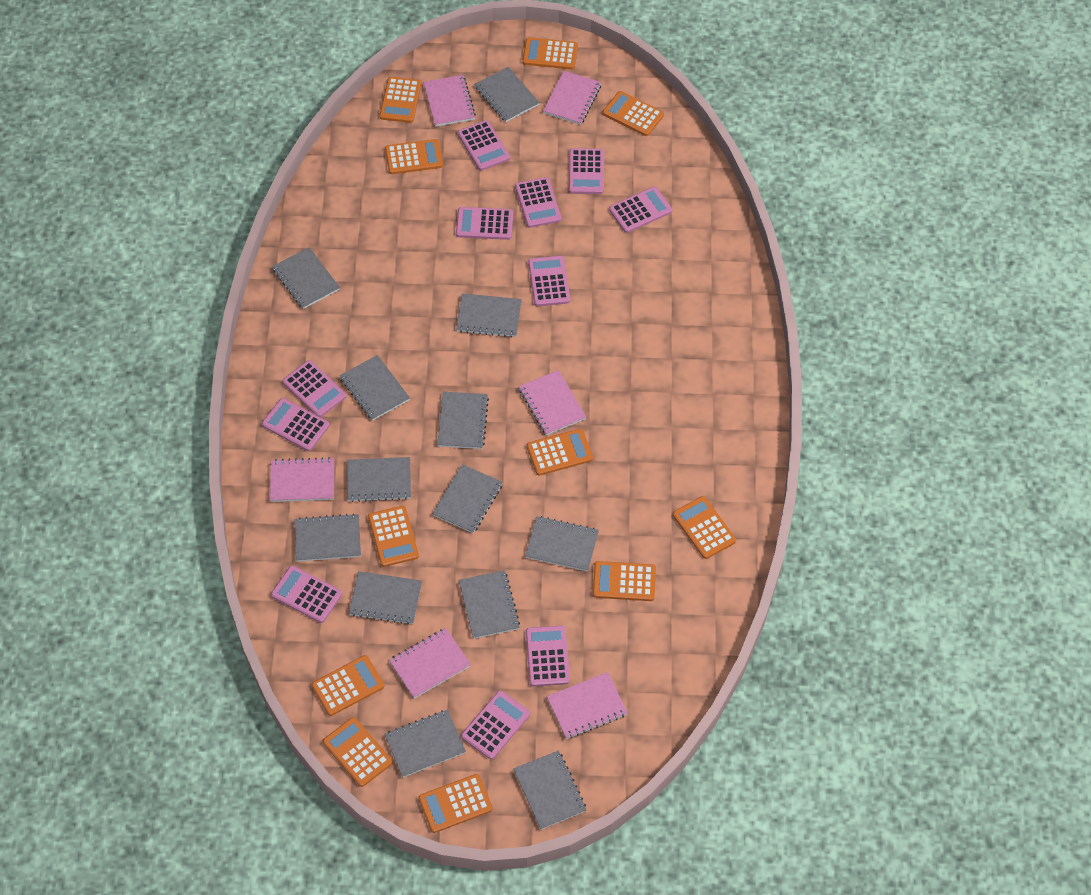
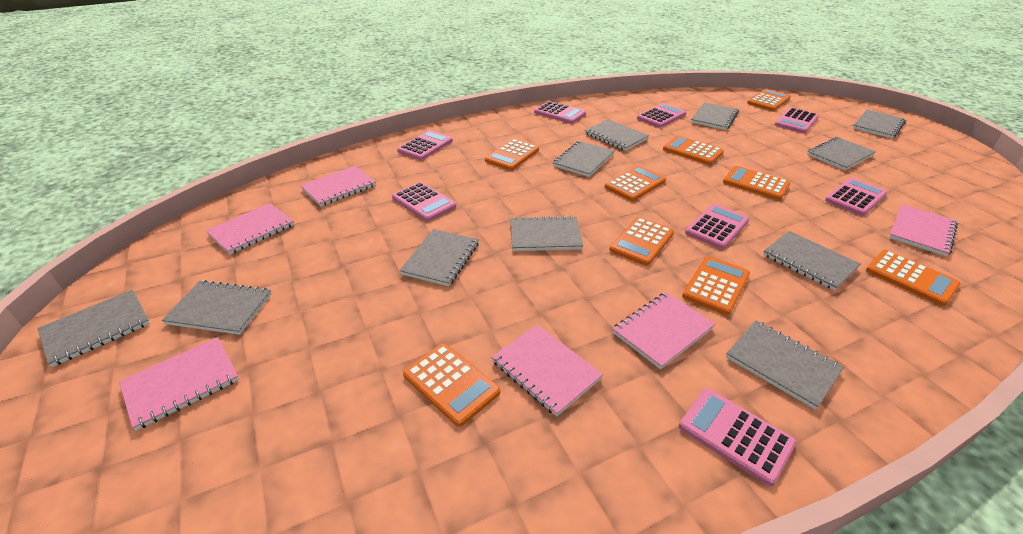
grey notebook: [272,247,340,309] [294,513,361,562] [340,355,410,421] [347,457,411,502] [349,571,422,625] [384,709,466,778] [432,464,503,533] [437,392,489,449] [456,293,522,337] [459,570,520,639] [475,67,540,122] [513,750,586,830] [525,516,599,572] = 13 -> [38,290,150,367] [162,280,272,335] [399,229,479,286] [510,216,583,251] [553,141,614,177] [585,120,649,151] [691,102,739,130] [726,320,844,410] [763,231,860,291] [807,137,876,170] [853,109,906,139] = 11
orange calculator: [312,655,384,716] [323,717,392,787] [368,506,419,567] [380,77,421,123] [385,139,443,174] [418,774,493,833] [522,37,578,70] [527,429,593,476] [593,561,656,601] [603,91,664,136] [673,496,736,559] = 11 -> [403,343,500,427] [485,139,539,170] [605,165,666,201] [609,217,674,266] [663,136,724,165] [682,256,750,315] [723,166,790,200] [747,89,791,111] [866,250,961,306] = 9
pink calculator: [262,398,330,451] [271,565,342,623] [282,360,347,417] [456,207,513,240] [458,120,510,171] [461,691,530,760] [515,177,561,228] [526,626,570,686] [528,256,570,306] [569,148,604,194] [609,187,672,233] = 11 -> [392,182,456,221] [397,130,453,160] [534,101,586,124] [637,103,686,128] [679,388,796,486] [685,204,749,249] [775,108,819,133] [825,178,887,216] = 8

